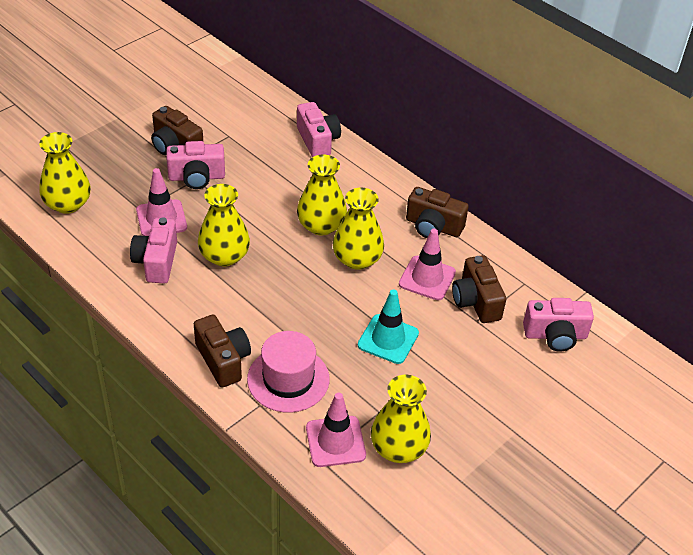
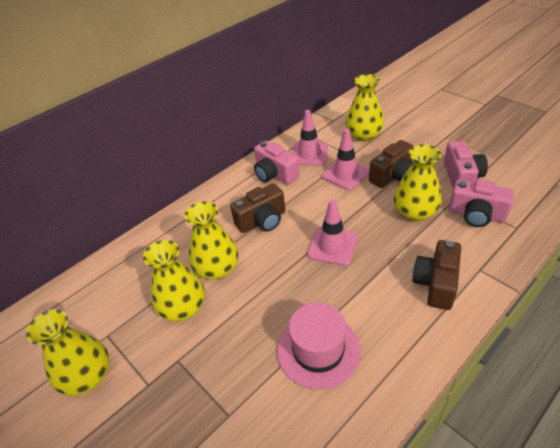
brown camera: [151,106,203,155] [194,315,251,387] [406,187,469,238] [452,255,506,323] = 4 -> [230,183,285,233] [369,140,413,188] [412,240,461,310] = 3
pink camera: [130,217,177,283] [166,141,225,189] [297,102,341,157] [523,298,594,352] = 4 -> [254,141,299,185] [444,141,488,188] [449,180,514,227] = 3
turquoise traffic cone: [358,289,419,364] = 1 -> none = 0

